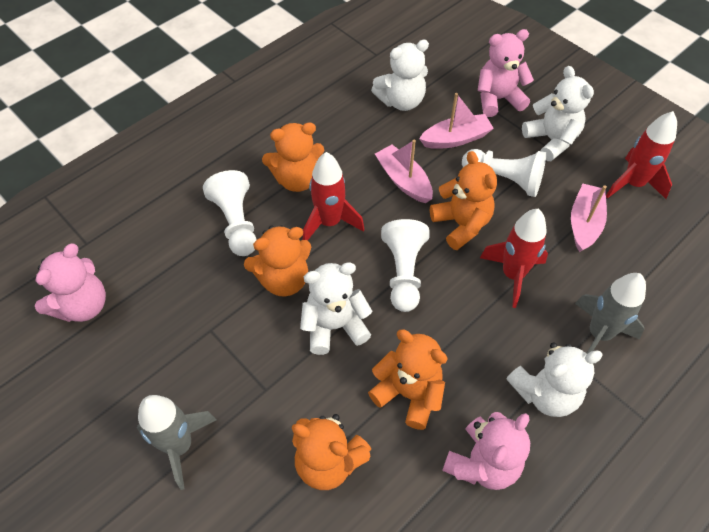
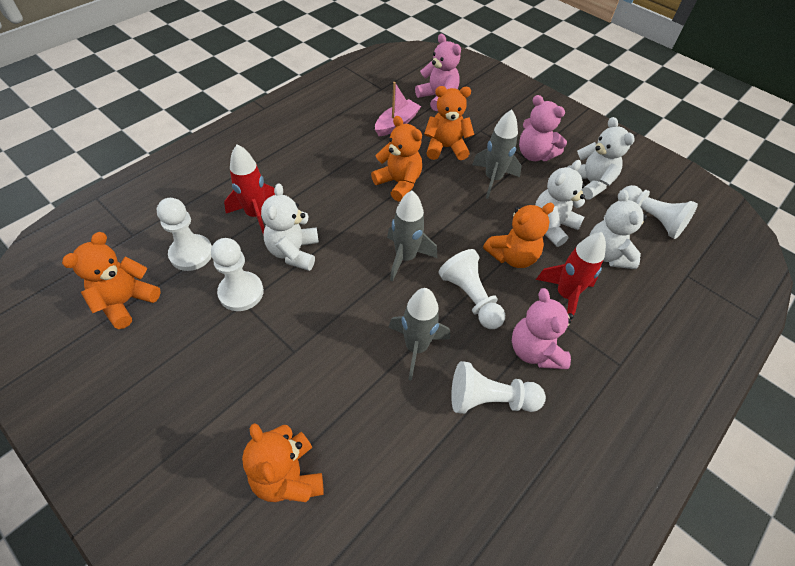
grey rocket: [137,395,216,490] [575,273,646,354] = 2 -> [387,191,437,281] [388,288,450,381] [472,110,522,199] = 3
pink boat: [375,140,433,203] [419,93,494,149] [571,184,607,252] = 3 -> [375,82,421,136] = 1
red rocket: [303,152,365,241] [480,209,548,308] [606,111,677,199] = 3 -> [224,144,275,236] [536,232,606,320] = 2
white pawn: [203,170,257,256] [381,219,430,312] [462,149,546,197] = 3 -> [157,198,212,271] [211,238,264,311] [439,249,505,329] [451,361,546,414] [622,185,698,239] = 5

